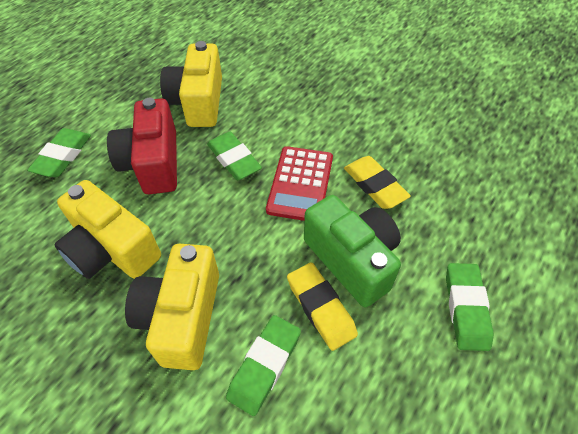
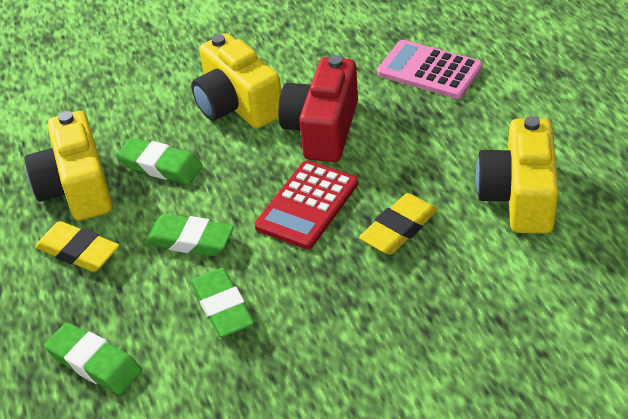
green camera: [304,195,401,307] = 1 -> none = 0
pink calculator: none = 0 -> [377,40,483,99] = 1

